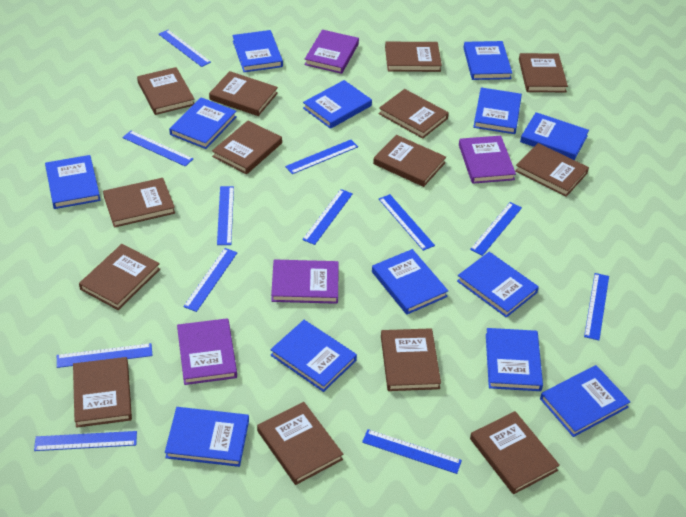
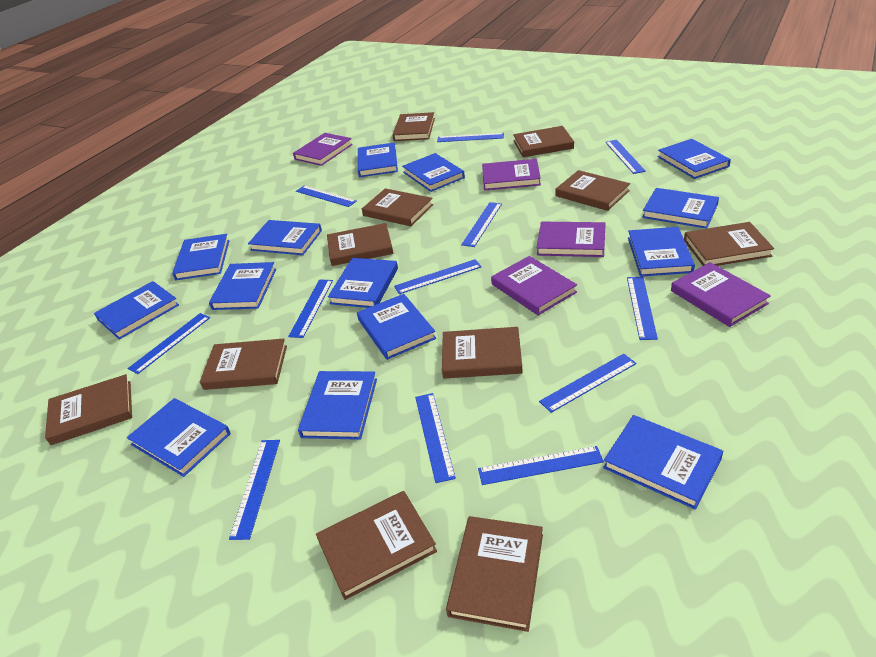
blue book: [45,155,101,209] [165,407,249,467] [169,97,237,149] [232,30,283,72] [270,320,357,392] [303,80,372,129] [372,249,448,315] [457,252,539,318] [463,41,512,80] [473,87,522,134] [486,328,543,391] [520,112,589,160] [540,365,630,437] = 13 -> [94,281,179,340] [127,398,231,477] [172,234,229,280] [209,262,276,310] [248,220,322,255] [298,371,377,440] [328,258,398,308] [357,294,436,360] [358,142,398,177] [402,153,465,192] [603,415,723,510] [628,227,695,277] [642,188,719,229] [657,139,731,179] = 14
brown book: [73,357,132,428] [79,244,160,310] [103,178,175,228] [137,67,194,115] [209,71,278,116] [212,121,282,174] [257,402,343,485] [373,135,446,187] [379,89,449,139] [381,328,441,391] [385,42,442,72] [470,411,560,494] [515,143,589,197] [519,53,568,92] = 14 -> [45,374,132,445] [200,339,287,390] [316,491,437,600] [327,223,393,266] [362,189,433,226] [393,112,435,141] [442,327,523,379] [446,516,543,632] [513,126,574,157] [556,170,630,211] [684,222,774,266] = 11
purple book: [177,318,237,385] [271,260,339,304] [304,30,359,74] [459,136,516,184] = 4 -> [293,133,353,166] [482,159,541,190] [491,256,577,315] [537,222,606,257] [671,262,771,327] = 5

